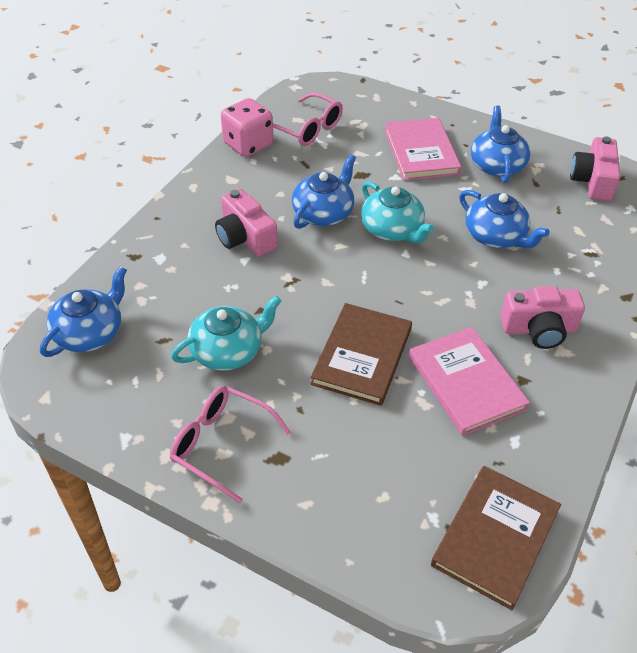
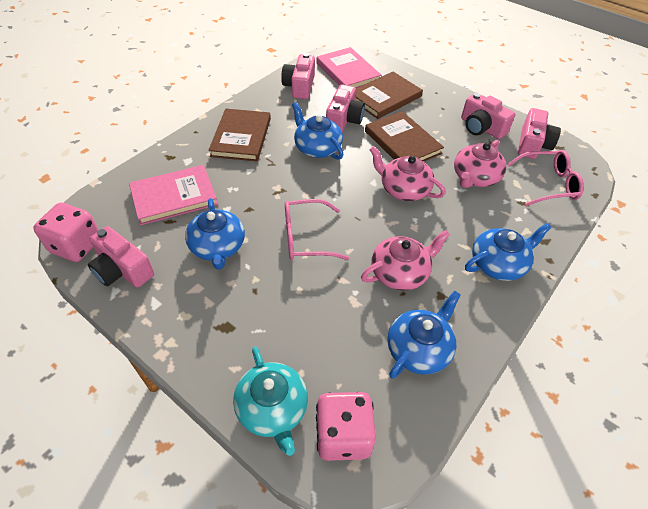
brown book: [311,303,412,406] [431,466,561,610] = 2 -> [209,108,271,161] [355,72,423,119] [365,111,444,162] = 3
pink camera: [215,189,278,257] [500,286,585,349] [570,136,620,201] = 3 -> [88,226,154,288] [281,53,315,99] [326,84,365,132] [461,93,515,139] [518,108,561,159] = 5
pink dice: [221,98,273,157] = 1 -> [33,203,99,262] [316,392,376,461] = 2
pink teapot: none = 0 -> [361,230,450,290] [370,146,446,201] [454,140,506,188] = 3
turquoise teapot: [171,296,282,371] [361,181,434,244] = 2 -> [233,347,308,456] = 1

